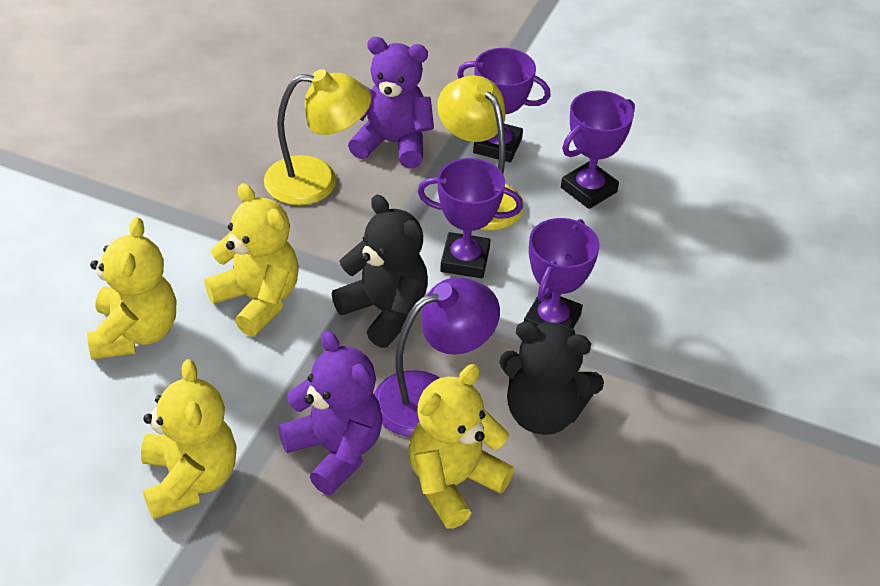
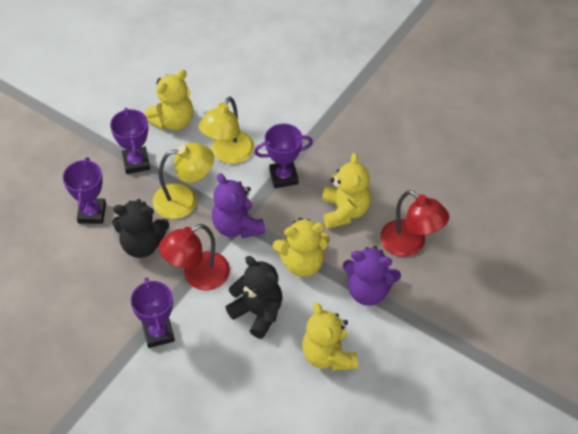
purple lamp: [374,277,500,437] = 1 -> none = 0
red lamp: none = 0 -> [159,224,230,290] [380,190,449,257] = 2

